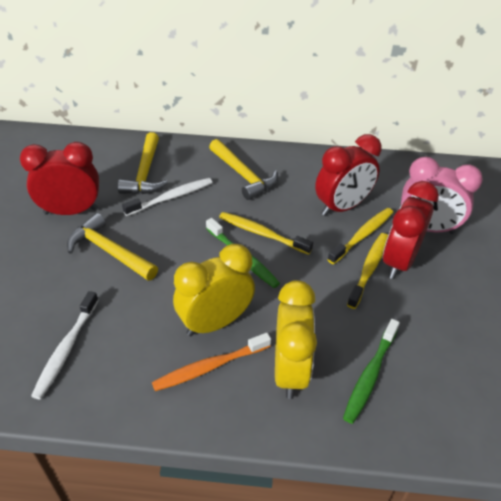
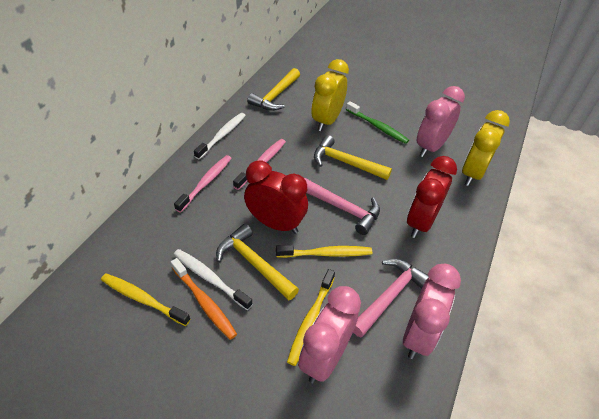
green toothbrush: [206,218,280,288] [343,319,400,424] = 2 -> [346,101,409,144] = 1
pink clock: [401,157,483,234] = 1 -> [298,286,361,383] [403,264,461,359] [417,86,465,157] = 3
pink hammer: none = 0 -> [304,178,380,235] [353,259,429,337] = 2
pink toothbrush: none = 0 -> [174,155,232,213] [233,139,286,190] = 2
red clock: [20,142,99,215] [315,134,382,216] [383,181,439,279] = 3 -> [244,161,308,234] [407,156,457,238] = 2

